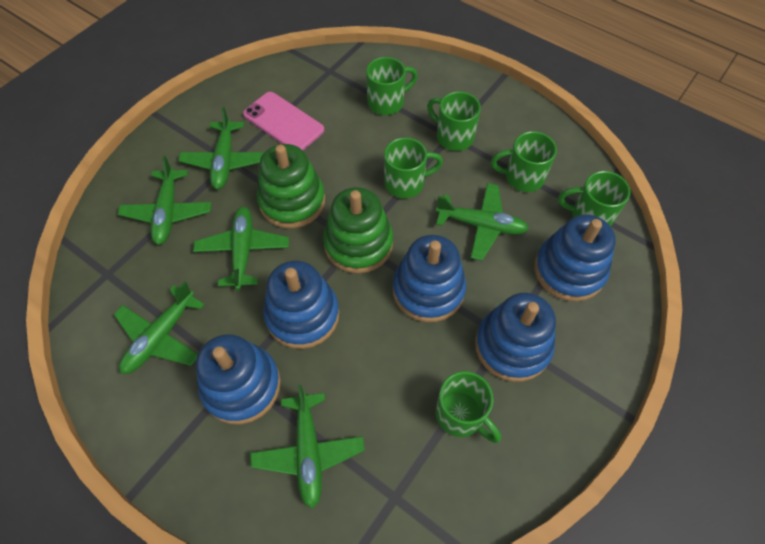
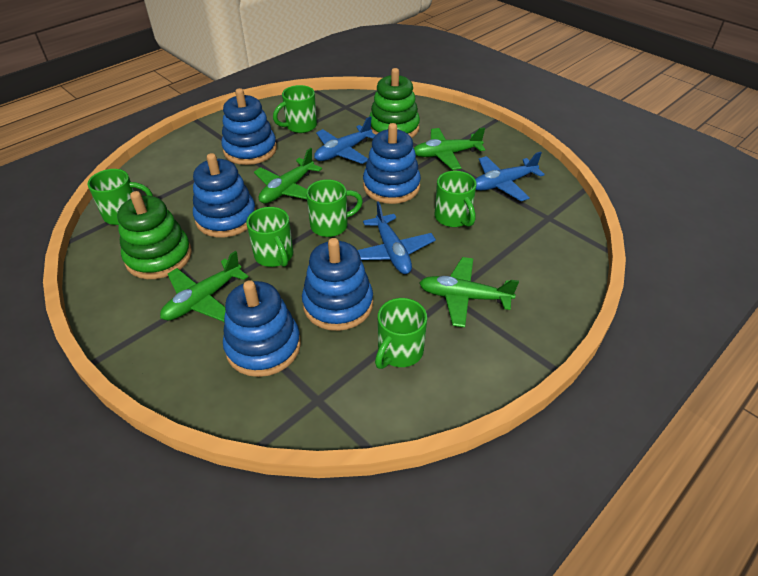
blue plane: none = 0 -> [314,116,375,164] [358,201,436,274] [475,151,545,201] = 3
green plane: [114,281,205,374] [118,156,211,245] [178,107,265,189] [193,207,289,290] [250,384,365,508] [436,183,529,261] = 6 -> [160,251,249,322] [254,148,322,203] [414,127,485,170] [419,257,519,327] = 4
pink phone: [243,92,324,150] = 1 -> none = 0

